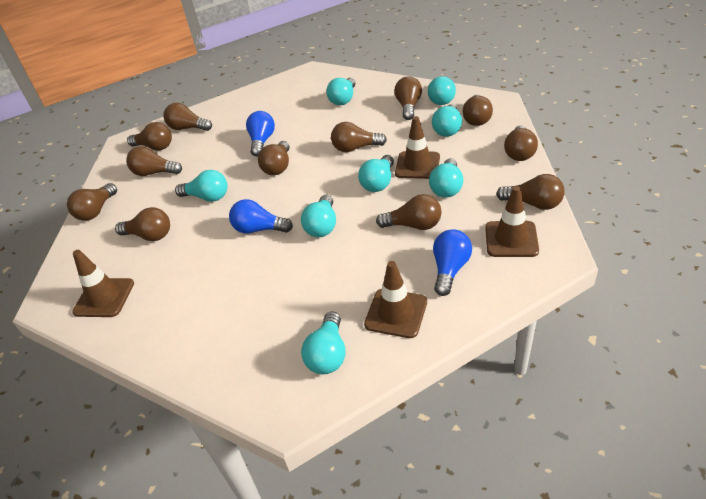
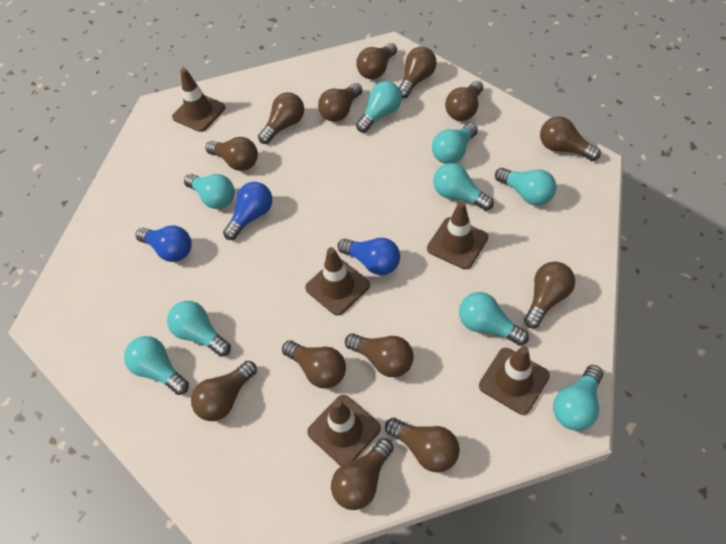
brown light bulb: [67,183,117,221] [115,207,170,241] [126,146,182,176] [127,122,172,151] [163,103,212,131] [258,141,290,175] [331,122,387,152] [376,194,442,230] [394,76,422,120] [463,95,493,126] [496,174,565,210] [504,125,538,161] = 12 -> [191,361,257,421] [205,137,258,171] [258,92,304,144] [282,340,346,389] [318,83,362,122] [331,438,394,510] [345,333,414,377] [356,43,397,79] [385,418,460,473] [399,47,437,98] [445,81,483,121] [524,262,575,328] [540,116,601,161] = 13
brown traffic cone: [72,250,134,317] [364,261,427,338] [395,116,440,179] [485,186,539,257] = 4 -> [172,68,225,132] [305,247,370,315] [307,395,381,466] [427,201,488,269] [479,346,550,415] = 5
turquoise light bulb: [175,170,227,202] [301,195,336,237] [301,311,346,374] [326,78,355,105] [358,155,394,192] [428,76,456,105] [429,158,463,198] [432,104,462,137] = 8 -> [124,336,189,395] [167,301,231,357] [184,174,235,209] [356,81,402,133] [432,123,478,164] [433,163,494,211] [459,292,529,346] [495,168,557,206] [553,365,603,431] = 9

